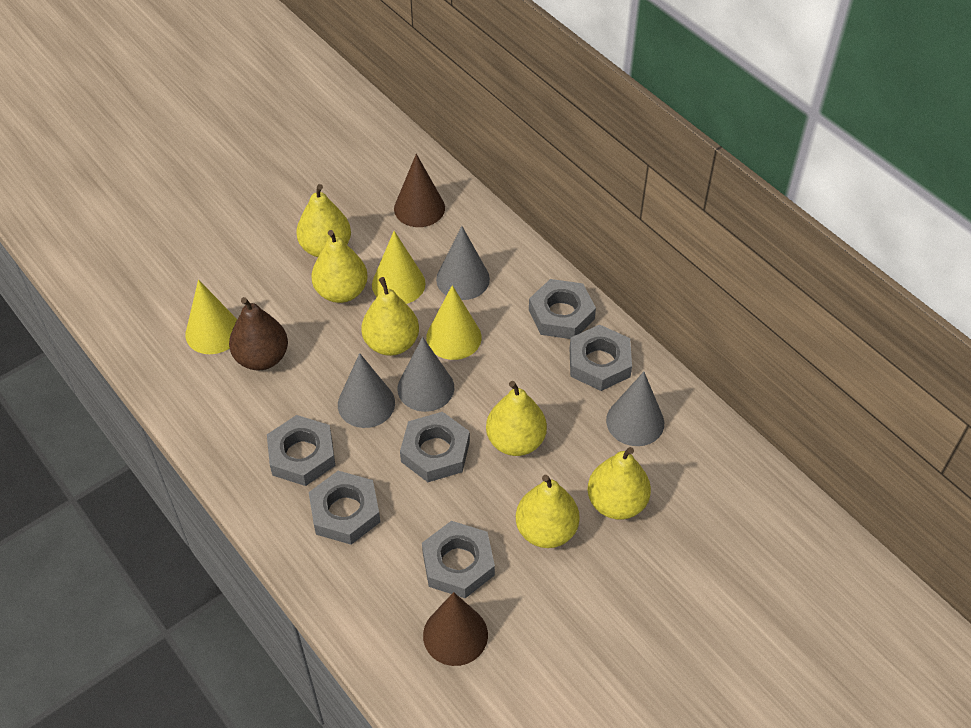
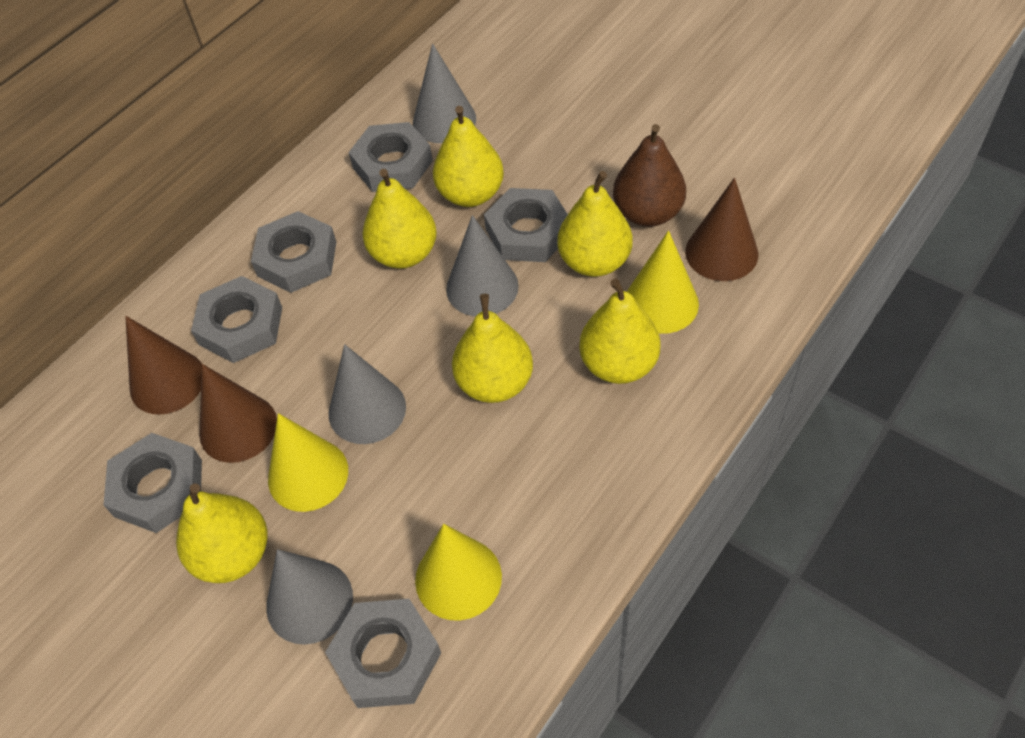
brown cone: [394,154,445,227] [423,592,488,666] = 2 -> [125,316,202,415] [199,364,277,463] [685,178,758,281] = 3

